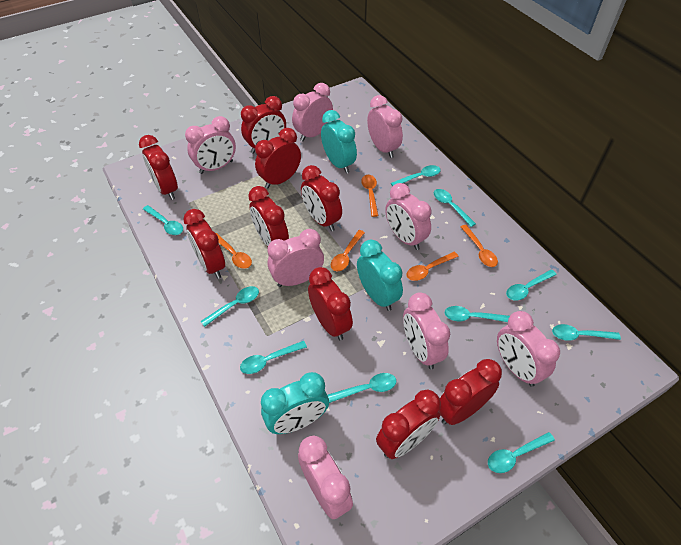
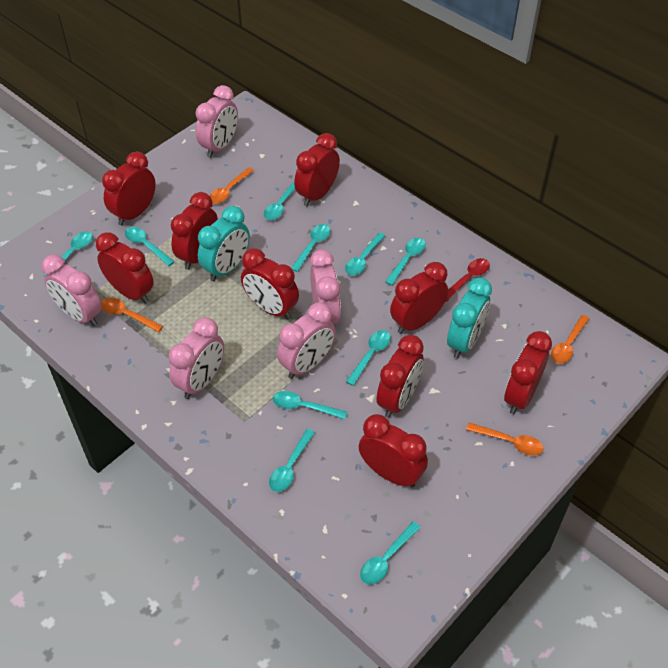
orange spoon: [216,233,252,269] [331,230,365,271] [361,175,378,217] [407,252,459,281] [461,225,498,267] = 5 -> [101,298,163,332] [210,167,254,204] [466,423,544,456] [551,315,590,364] = 4
pink clock: [185,116,236,174] [267,229,324,287] [292,83,333,142] [298,436,353,519] [367,95,403,158] [385,183,431,250] [403,292,450,369] [497,311,560,387] = 8 -> [42,255,102,326] [169,317,224,399] [195,85,238,158] [277,302,336,379] [310,249,341,324] = 5
red spoon: none = 0 -> [445,258,490,302] = 1
turquoise clock: [261,372,329,434] [321,110,357,174] [357,240,403,311] = 3 -> [198,206,250,282] [447,277,492,359] = 2

